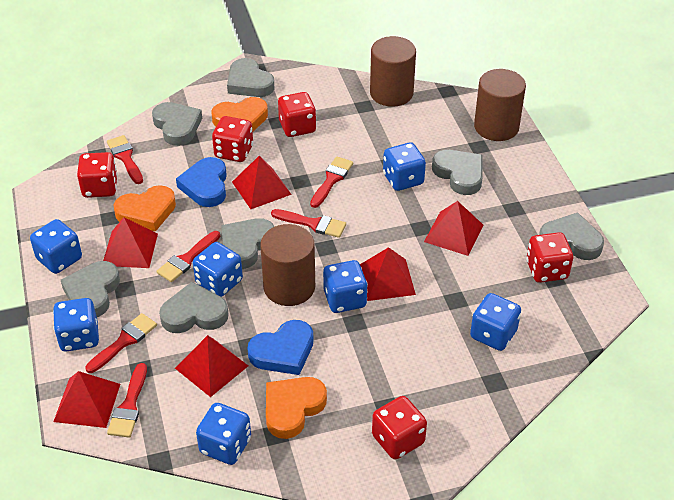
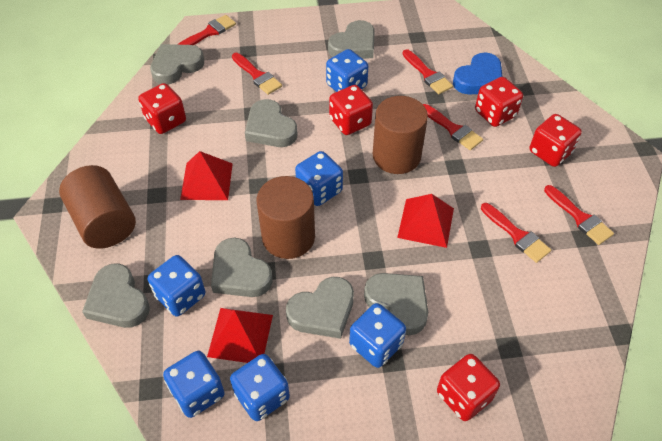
blue dice: [30,219,82,274] [53,298,99,352] [193,242,243,297] [196,403,251,465] [323,260,368,313] [383,142,426,191] [470,293,521,351] = 7 -> [148,255,205,317] [163,351,225,418] [230,354,290,421] [295,151,343,206] [326,49,368,92] [349,303,406,368] = 6
blue heart: [176,157,227,207] [247,320,314,375] = 2 -> [453,53,502,95] = 1
orange heart: [114,185,176,232] [211,97,268,132] [266,377,327,439] = 3 -> none = 0
red pyramid: [53,371,120,428] [103,217,158,268] [175,335,248,397] [232,156,292,209] [360,247,416,301] [424,201,484,256] = 6 -> [180,151,233,200] [207,308,273,363] [397,194,454,248] = 3

